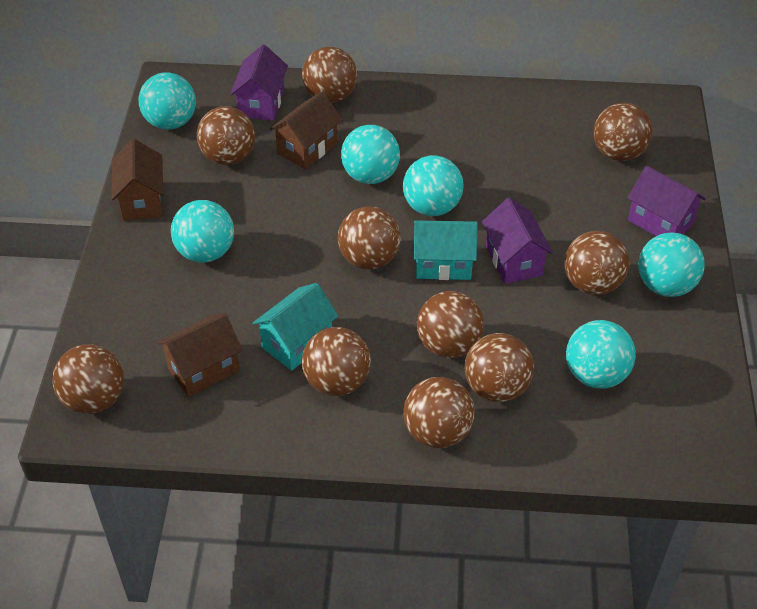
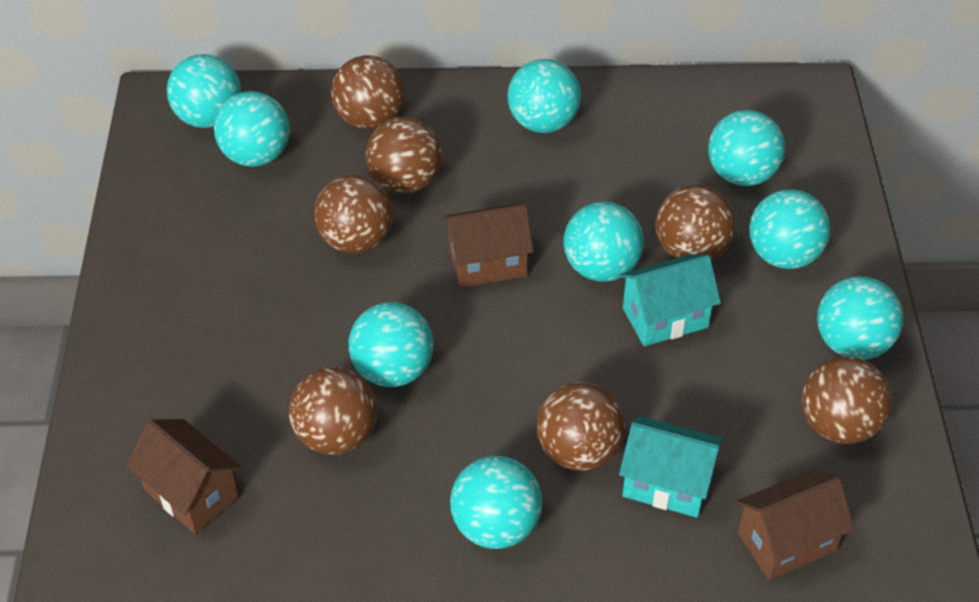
brown ball: [52,344,124,414] [197,106,255,165] [302,47,357,103] [302,327,371,396] [338,207,401,270] [403,377,475,448] [417,291,484,358] [464,333,534,402] [564,231,630,295] [593,103,653,161] = 10 -> [289,367,377,455] [314,175,393,253] [331,55,404,129] [366,117,442,194] [536,382,625,471] [655,185,735,261] [802,357,892,444] = 7
purple house: [230,45,288,121] [482,198,553,284] [627,166,706,236] = 3 -> none = 0
turquoise ball: [139,72,196,130] [171,200,234,263] [341,125,400,184] [403,155,464,216] [566,320,636,388] [638,232,705,297] = 6 -> [167,54,241,128] [214,91,290,167] [349,302,433,387] [450,456,542,549] [508,59,581,133] [563,202,644,282] [708,110,785,186] [749,189,830,269] [817,276,903,360] = 9

